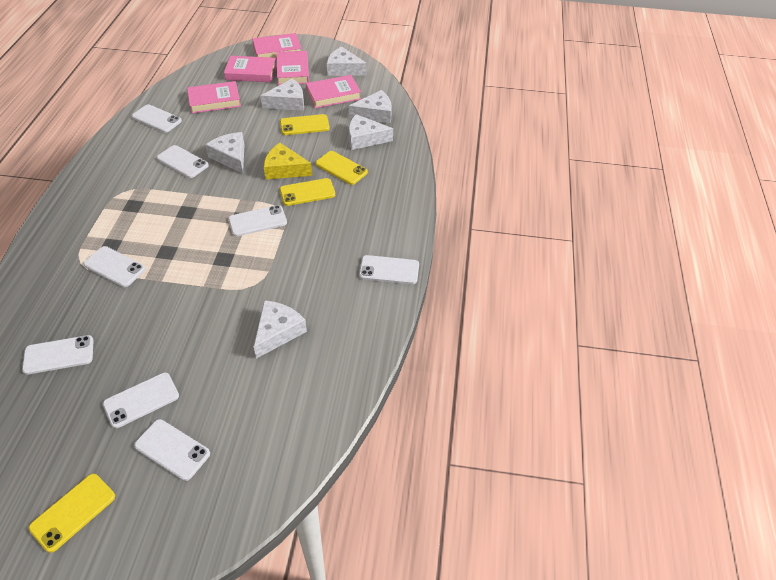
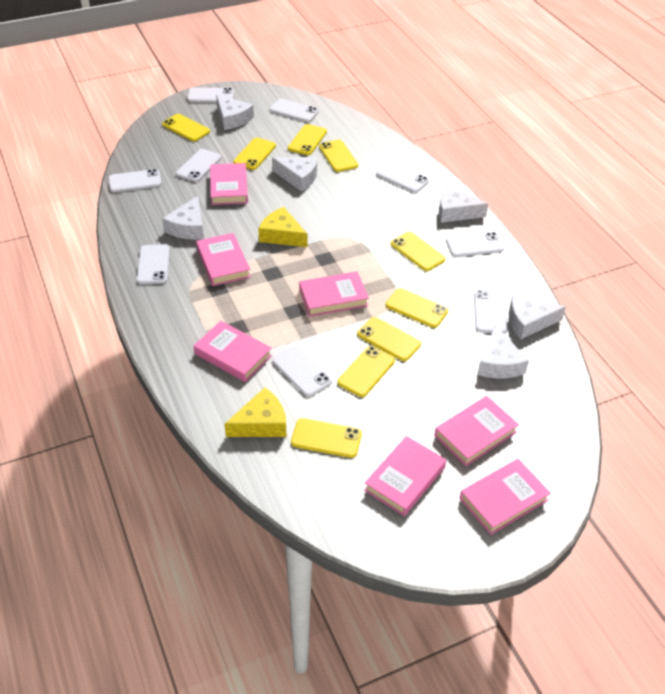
pink book: [187,81,241,113] [224,56,276,82] [252,33,302,59] [277,51,309,85] [306,75,361,108] = 5 -> [193,321,272,382] [196,233,251,286] [210,163,248,205] [299,271,369,317] [364,436,446,516] [435,396,519,466] [460,459,551,535] = 7
white phone: [22,335,94,375] [83,246,145,287] [103,373,179,428] [132,104,182,133] [134,419,210,481] [157,145,209,178] [228,205,287,236] [359,255,419,284] = 8 -> [108,169,162,192] [137,244,170,284] [176,149,221,182] [187,87,234,103] [270,98,319,122] [272,346,332,397] [376,162,429,193] [446,232,504,257] [474,290,507,334] = 9
yellow cheese: [264,143,312,180] = 1 -> [224,388,286,437] [258,207,308,247] = 2
yellow phone: [29,474,115,553] [280,114,330,135] [280,178,335,206] [315,151,368,185] = 4 -> [162,114,210,142] [233,138,276,170] [288,124,327,155] [291,418,362,458] [319,140,358,172] [338,346,395,397] [357,317,421,361] [386,288,448,328] [391,232,445,271] = 9

